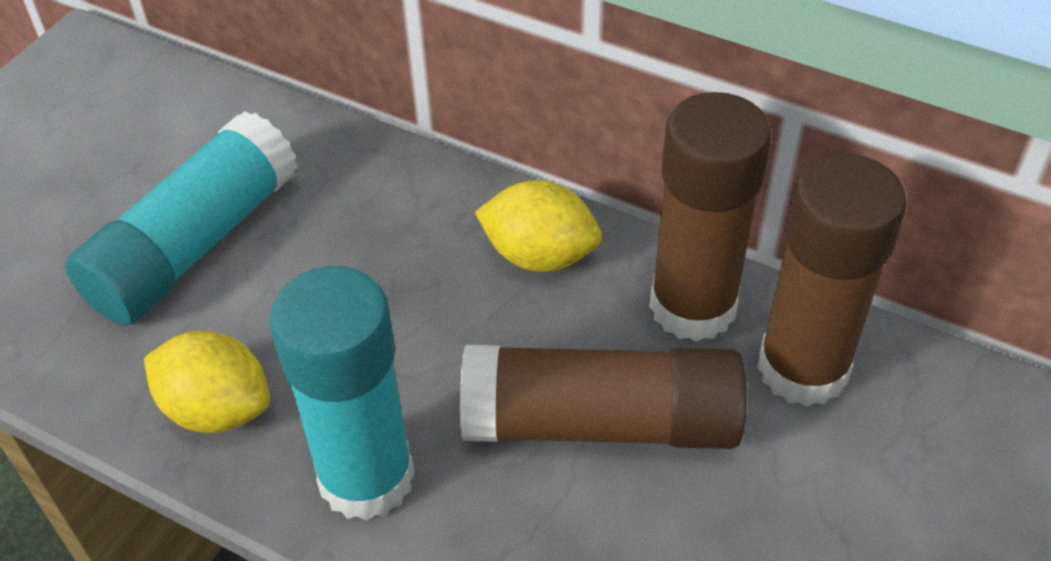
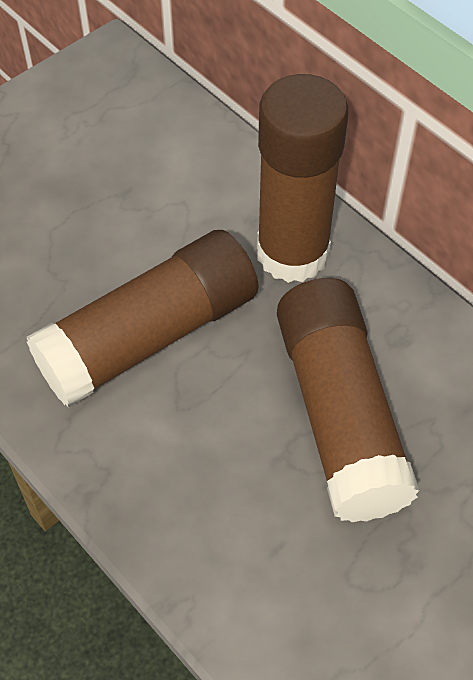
turquoise glue stick: [65,111,298,326] [269,266,415,521] = 2 -> none = 0
yellow lemon: [144,331,270,433] [475,180,602,272] = 2 -> none = 0

